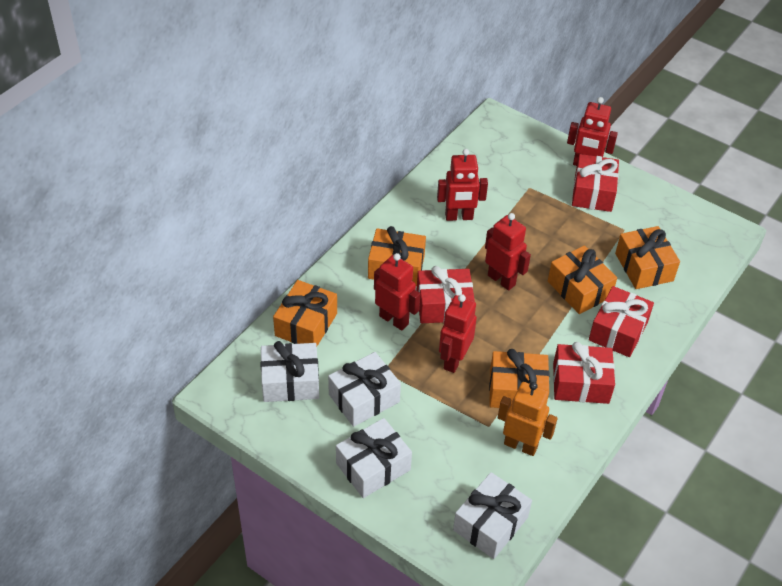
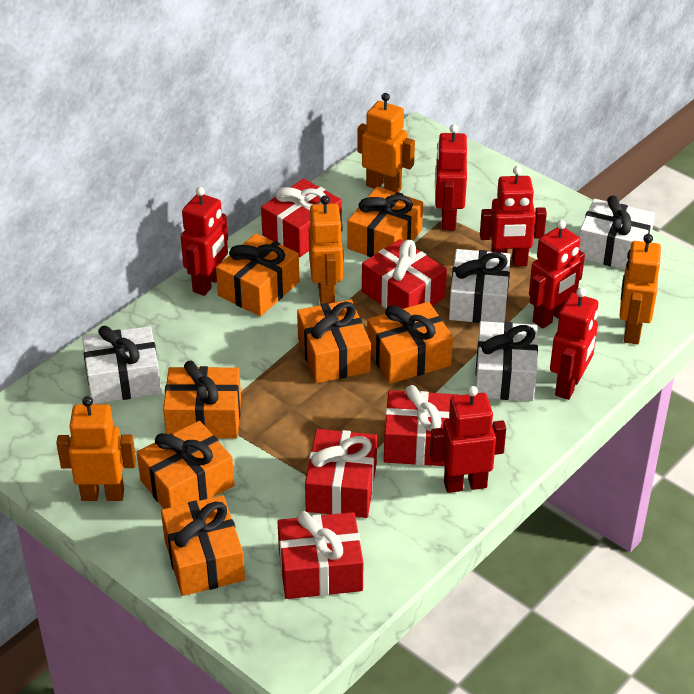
orange gift: [273,280,337,346] [368,226,426,286] [489,349,550,408] [548,245,617,314] [615,226,680,289] = 5 -> [137,421,234,509] [161,495,245,596] [163,361,241,439] [216,233,299,316] [297,299,371,383] [348,186,423,257] [367,302,453,384] = 7
orange robot: [498,382,558,456] = 1 -> [56,396,136,501] [309,195,343,304] [357,93,415,192] [620,234,661,344] = 4
red gift: [416,266,475,323] [553,342,615,404] [572,154,619,212] [589,286,654,357] = 4 -> [261,178,342,257] [278,511,363,599] [305,429,377,518] [362,239,447,309] [384,385,459,466] = 5
red robot: [374,253,420,331] [437,149,488,221] [439,294,477,373] [485,213,531,291] [567,97,618,166] = 5 -> [181,187,228,296] [430,386,506,493] [435,124,467,231] [480,166,547,267] [529,220,585,328] [550,287,598,400] = 6

